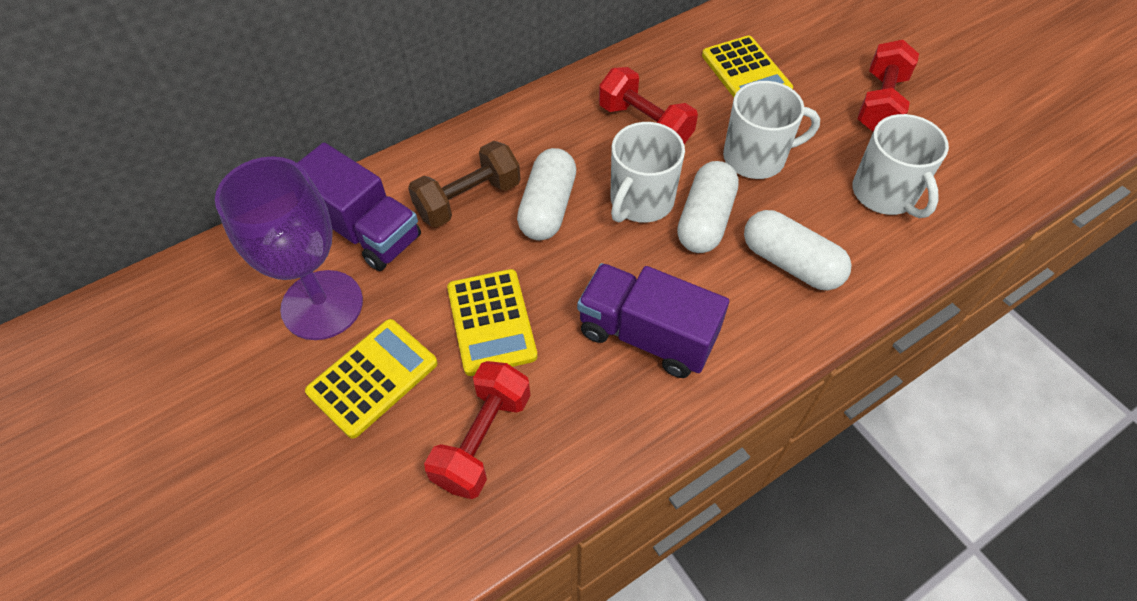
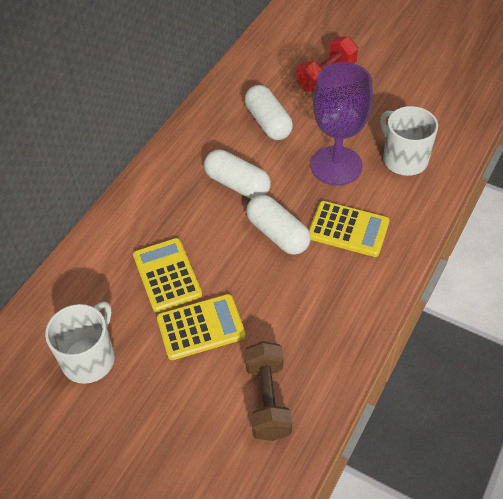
purple truck: [297,143,421,271] [577,263,729,378] = 2 -> none = 0
red dumbbell: [424,361,530,499] [599,67,698,144] [858,40,919,132] = 3 -> [296,36,358,92] = 1
white mug: [611,122,685,223] [723,81,820,179] [853,114,949,218] = 3 -> [45,302,115,384] [380,106,438,176] = 2

